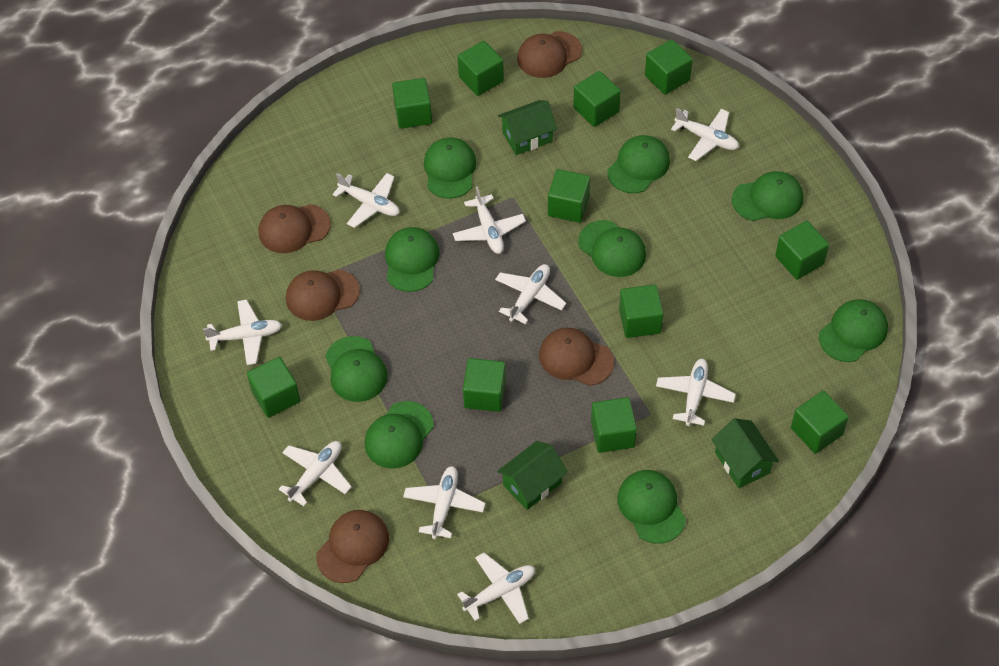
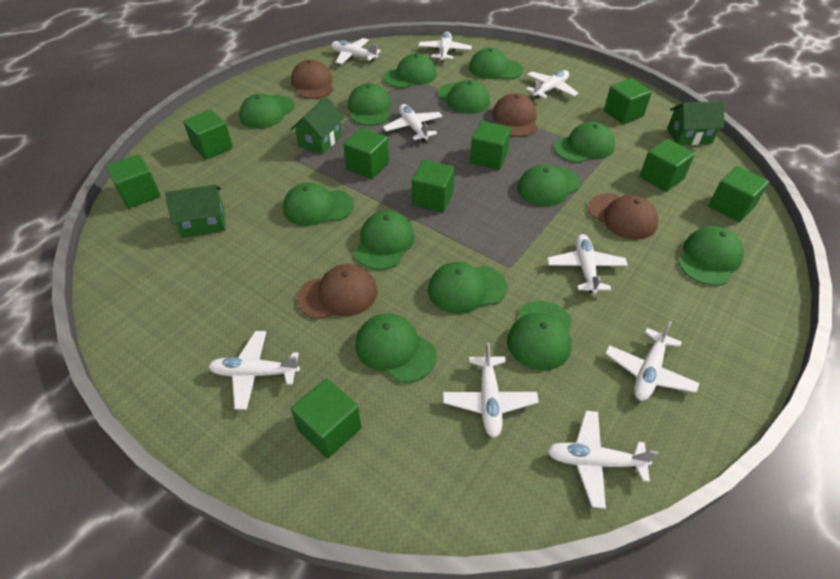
brown cap: [259,204,331,253] [286,269,360,321] [316,510,389,583] [517,31,582,78] [539,328,614,386] = 5 -> [291,59,334,99] [297,264,377,319] [492,93,537,137] [588,193,659,240] = 4
green cap: [325,336,388,402] [365,401,434,469] [385,227,440,292] [424,137,476,199] [578,220,646,277] [607,135,670,193] [617,470,686,544] [732,171,803,221] [819,299,888,362] = 9 -> [239,94,295,129] [283,182,354,226] [348,83,391,126] [354,210,415,270] [355,314,437,383] [384,53,437,88] [428,262,507,314] [437,80,490,114] [469,48,523,79] [507,301,572,371] [517,165,581,207] [554,122,615,163] [678,226,744,286] = 13
green cube: [247,357,300,418] [392,78,432,129] [458,41,504,96] [463,358,506,412] [548,169,590,223] [573,71,621,127] [591,397,637,453] [619,284,663,338] [645,39,693,95] [775,221,829,280] [791,391,849,454] = 11 -> [106,154,161,208] [183,109,233,160] [291,378,362,458] [344,128,389,179] [412,160,455,212] [470,121,511,170] [604,78,652,124] [640,139,695,192] [709,166,769,222] = 9

